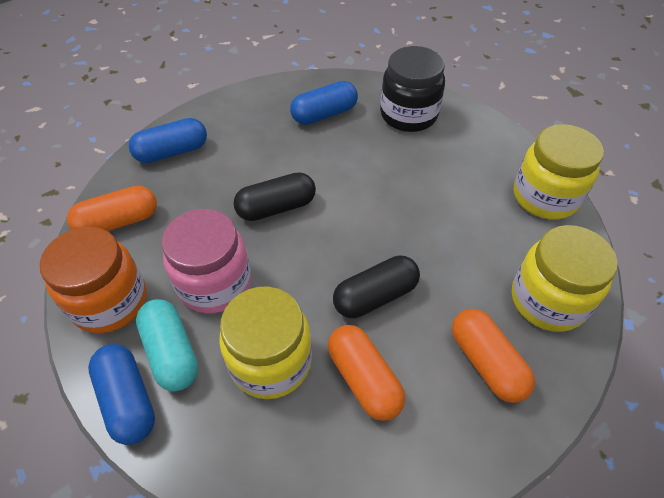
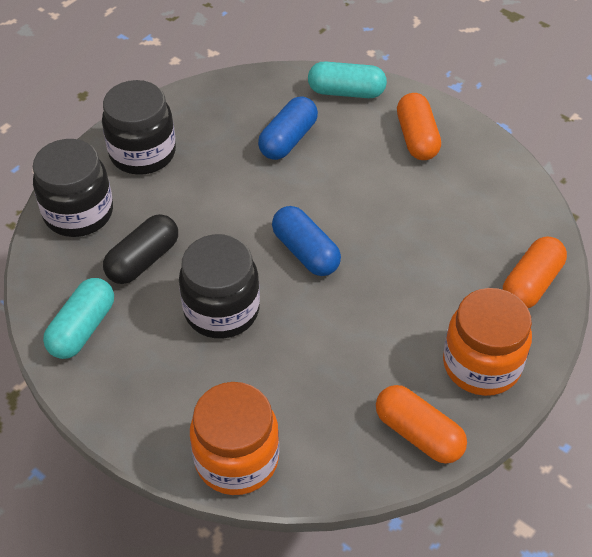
black capsule: [233,172,316,221] [333,255,420,318] = 2 -> [103,214,178,284] = 1
black jar: [380,46,445,132] = 1 -> [33,139,113,237] [102,80,176,175] [179,234,260,339] = 3
blue capsule: [88,344,155,445] [129,118,207,163] [290,81,358,125] = 3 -> [258,96,318,160] [272,206,341,276] = 2
orange jar: [40,227,147,333] = 1 -> [190,382,279,495] [443,288,532,396] = 2
pink jar: [162,209,251,313] = 1 -> none = 0
turquoise capsule: [136,299,198,392] = 1 -> [43,278,114,359] [308,61,387,98] = 2
yellow jar: [219,286,312,399] [512,225,618,332] [514,124,604,220] = 3 -> none = 0

